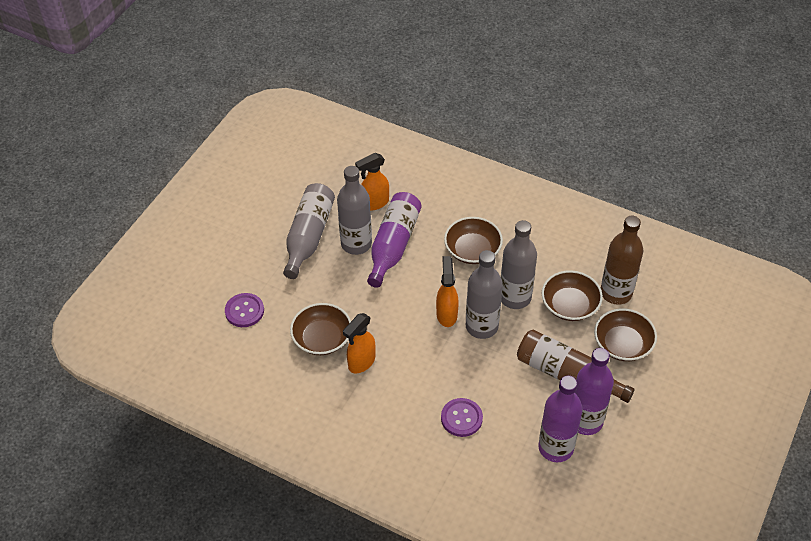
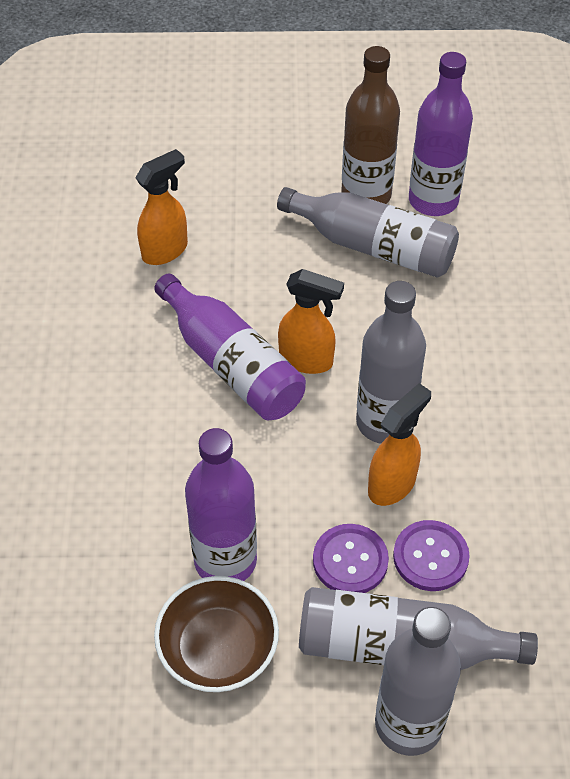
brown bottle: [517,330,635,403] [601,216,643,305] = 2 -> [341,46,400,204] = 1
brown bowl: [290,303,351,355] [444,217,503,264] [542,270,603,321] [594,308,657,361] = 4 -> [154,576,279,692] = 1

